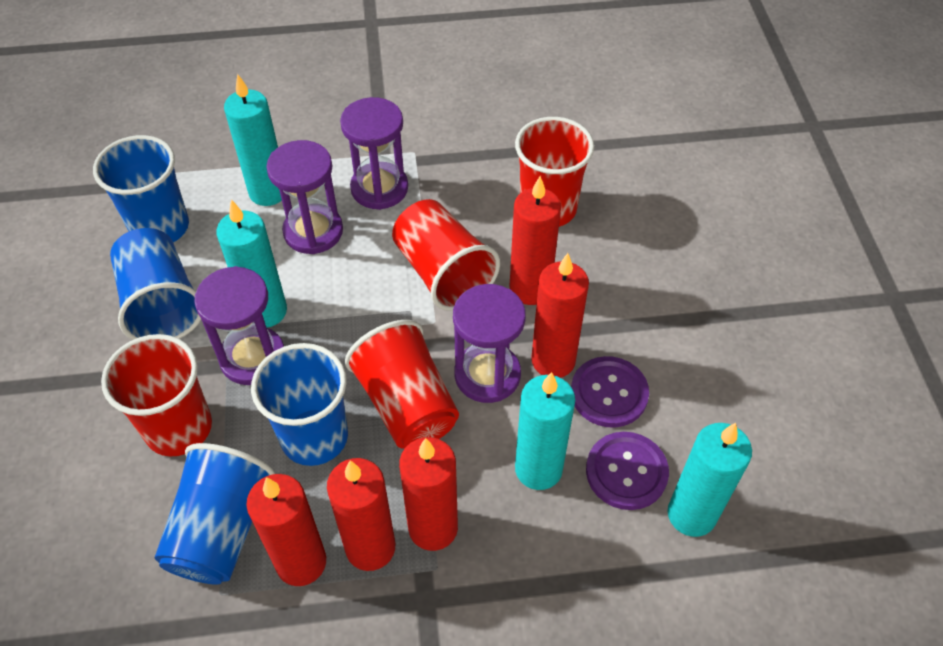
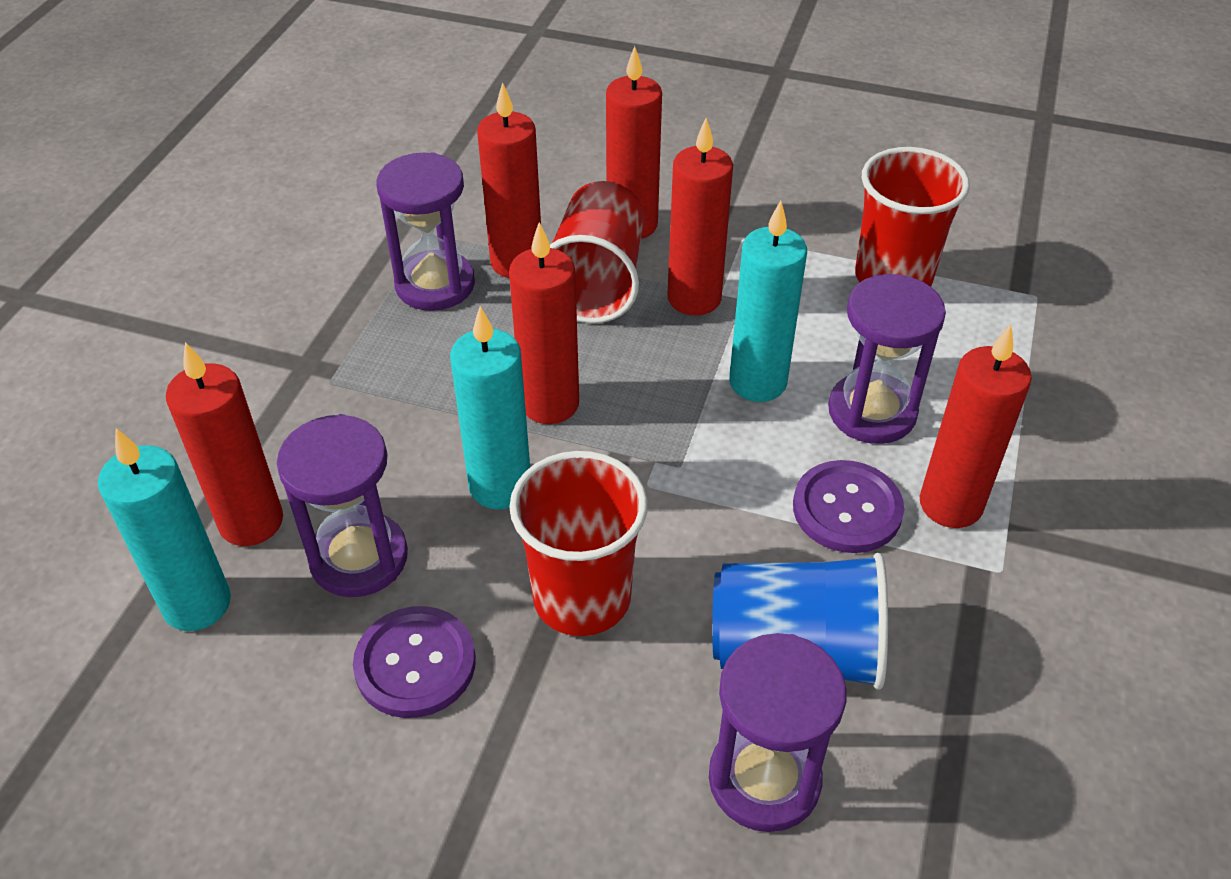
blue cup: [93,135,189,242] [110,228,201,340] [154,443,275,585] [251,343,348,466] = 4 -> [712,553,888,690] = 1
red candle: [246,474,326,586] [327,458,395,571] [399,437,458,551] [509,176,561,305] [531,253,589,378] = 5 -> [166,342,283,546] [477,82,541,278] [509,222,579,424] [606,46,662,239] [667,118,733,316] [920,324,1032,528] = 6
red cup: [101,334,212,457] [345,320,459,449] [392,199,500,311] [515,117,594,227] = 4 -> [509,451,648,636] [550,181,645,323] [855,147,970,286] = 3
turquoise candle: [216,200,287,328] [224,74,282,206] [515,372,575,490] [668,423,752,537] = 4 -> [98,428,231,631] [450,306,530,510] [729,201,807,402] = 3

